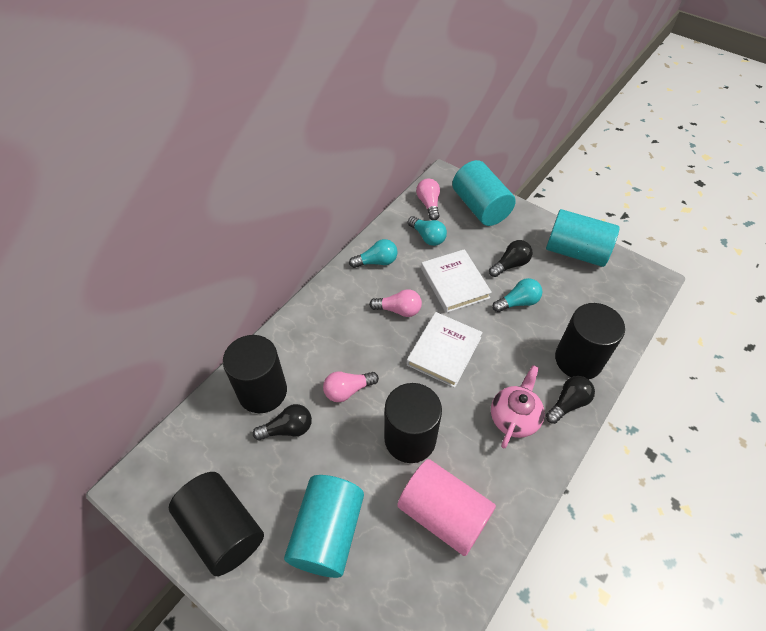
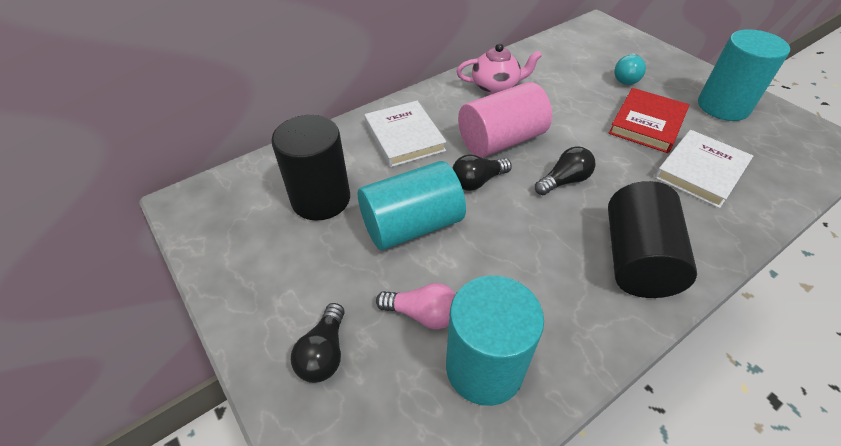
black cylinder: [169,472,264,576] [223,335,287,413] [384,383,442,463] [555,303,625,379] = 4 -> [271,115,350,221] [608,181,697,298] = 2
pink light bulb: [323,372,379,402] [369,289,422,317] [416,178,440,220] = 3 -> [376,283,455,329] = 1
red book: none = 0 -> [609,88,689,153] = 1
turquoise light bulb: [349,239,398,268] [408,216,447,246] [492,278,542,312] = 3 -> [614,54,646,85] = 1

